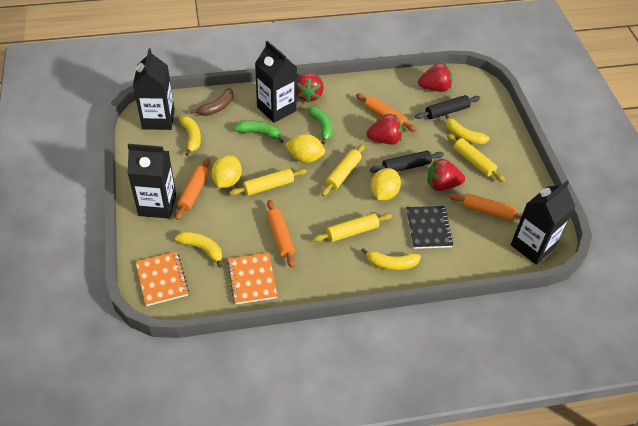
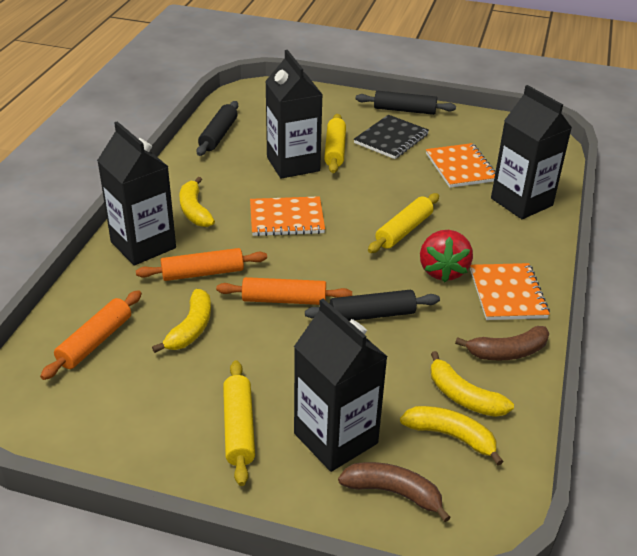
black rolling pin: [370,151,444,173] [415,95,480,119] = 2 -> [197,101,238,156] [305,290,440,321] [356,91,456,115] = 3
brown banana: [191,88,234,116] = 1 -> [338,462,451,522] [455,326,549,361] = 2
green banana: [234,121,284,143] [306,106,333,144] = 2 -> none = 0
orange notebook: [136,251,189,306] [227,253,277,304] = 2 -> [250,196,325,236] [426,143,495,188] [470,263,550,320] = 3
orange rolling pin: [175,158,210,220] [267,200,295,268] [356,93,417,132] [449,193,522,221] = 4 -> [40,290,142,380] [136,248,267,281] [216,277,352,305] = 3
red strawberry: [297,73,324,103] [366,114,403,145] [418,63,452,92] [427,159,465,191] = 4 -> [420,230,473,283] = 1
yellow lemon: [211,155,242,188] [285,134,325,163] [371,168,401,200] = 3 -> none = 0
yellow rolling pin: [229,168,307,196] [313,213,392,242] [322,144,365,196] [447,134,505,182] = 4 -> [223,360,255,486] [324,114,346,173] [368,193,439,253] = 3

